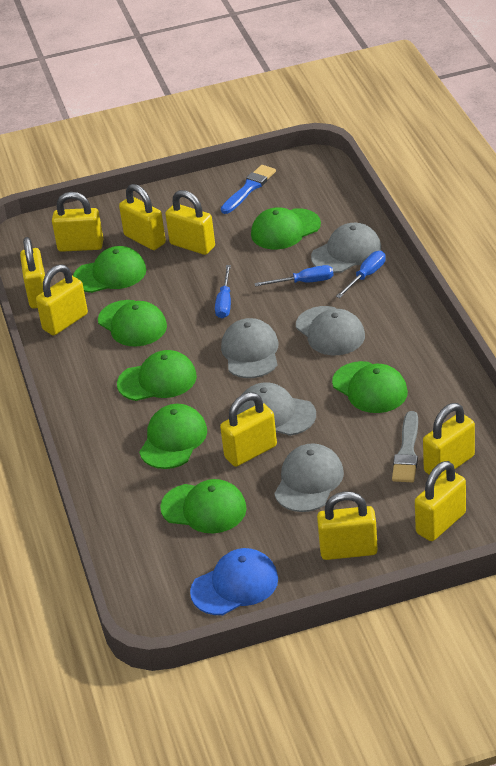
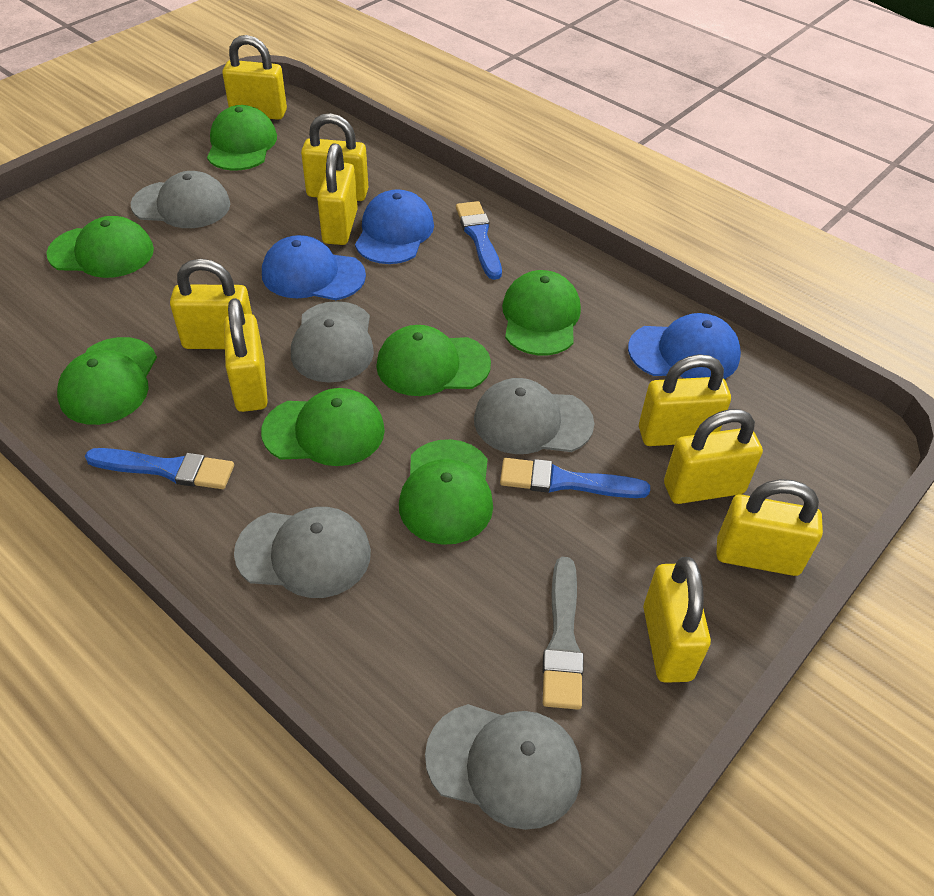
blue brush: [221,165,276,214] = 1 -> [85,448,234,489] [456,201,502,280] [500,458,650,498] = 3
blue cap: [190,548,278,615] = 1 -> [262,235,366,300] [355,189,434,264] [628,313,741,379] = 3
blue screwdriver: [215,265,231,318] [254,265,334,286] [336,251,386,298] = 3 -> none = 0

